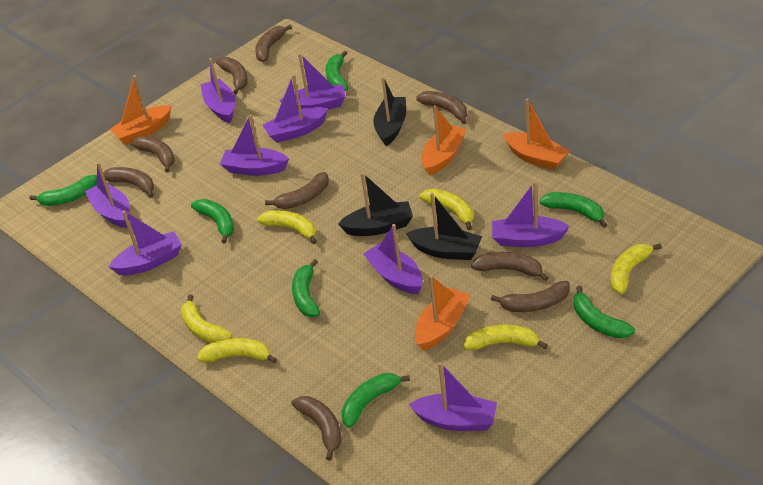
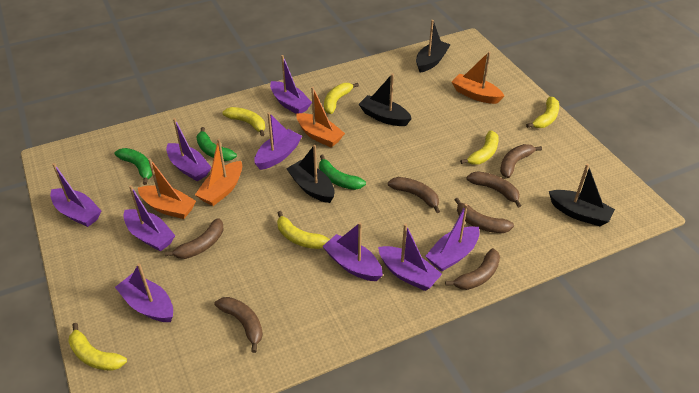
black boat: [338,172,413,236] [373,77,406,146] [406,193,482,260] = 3 -> [286,145,334,203] [359,73,412,126] [416,20,451,72] [549,164,615,226] = 4
brown banana: [103,167,154,198] [131,136,175,172] [216,57,248,94] [255,24,292,62] [265,172,329,209] [292,396,342,460] [416,91,467,124] [471,252,549,281] [491,281,570,312] = 9 -> [165,218,223,259] [214,297,263,353] [388,177,440,213] [445,248,500,290] [455,198,514,233] [467,171,521,208] [500,144,542,178] = 7
green banana: [29,175,97,206] [191,199,234,243] [292,259,320,317] [326,51,349,91] [341,373,410,428] [539,192,607,228] [574,286,635,338] = 7 -> [114,148,152,185] [196,127,237,161] [319,155,366,190] = 3

